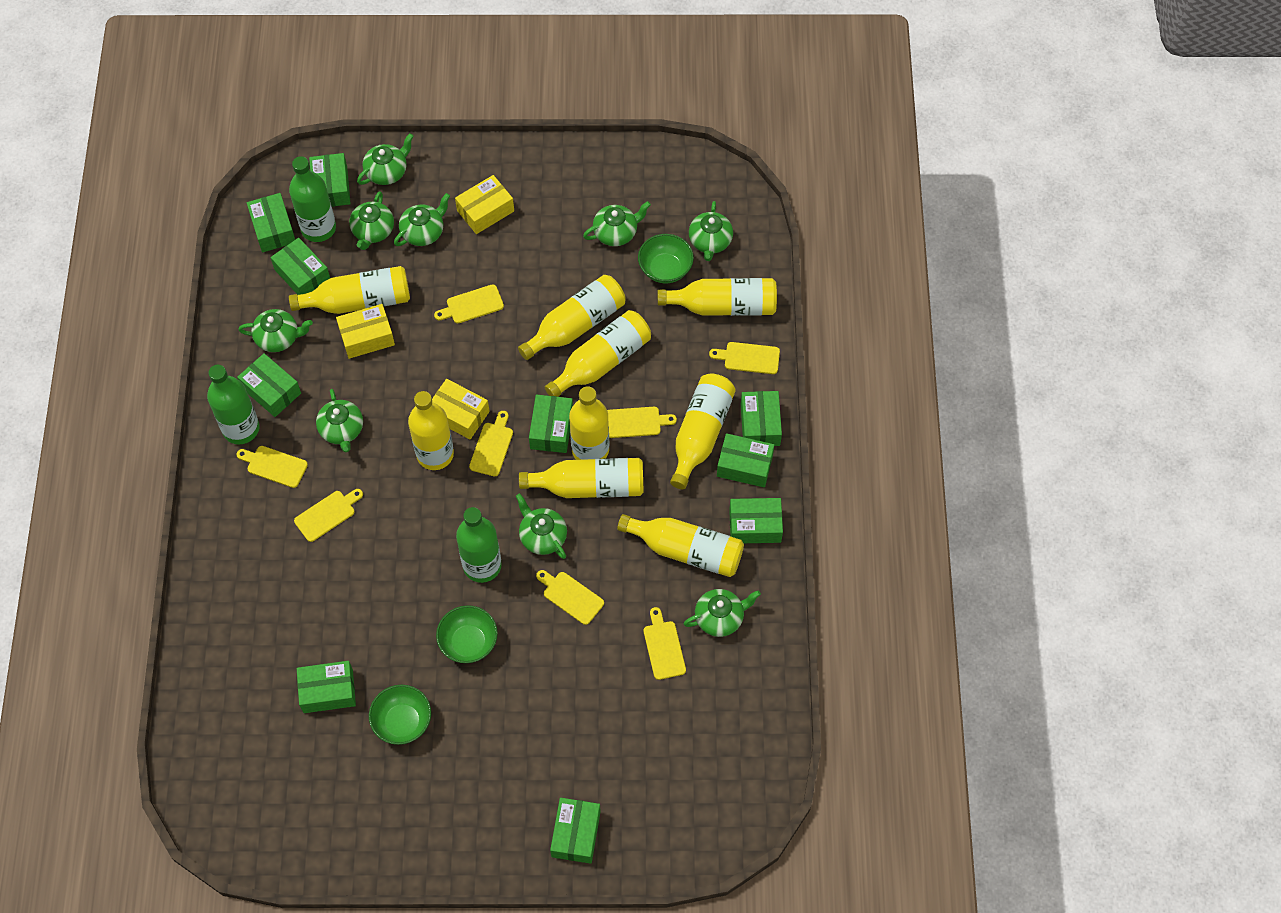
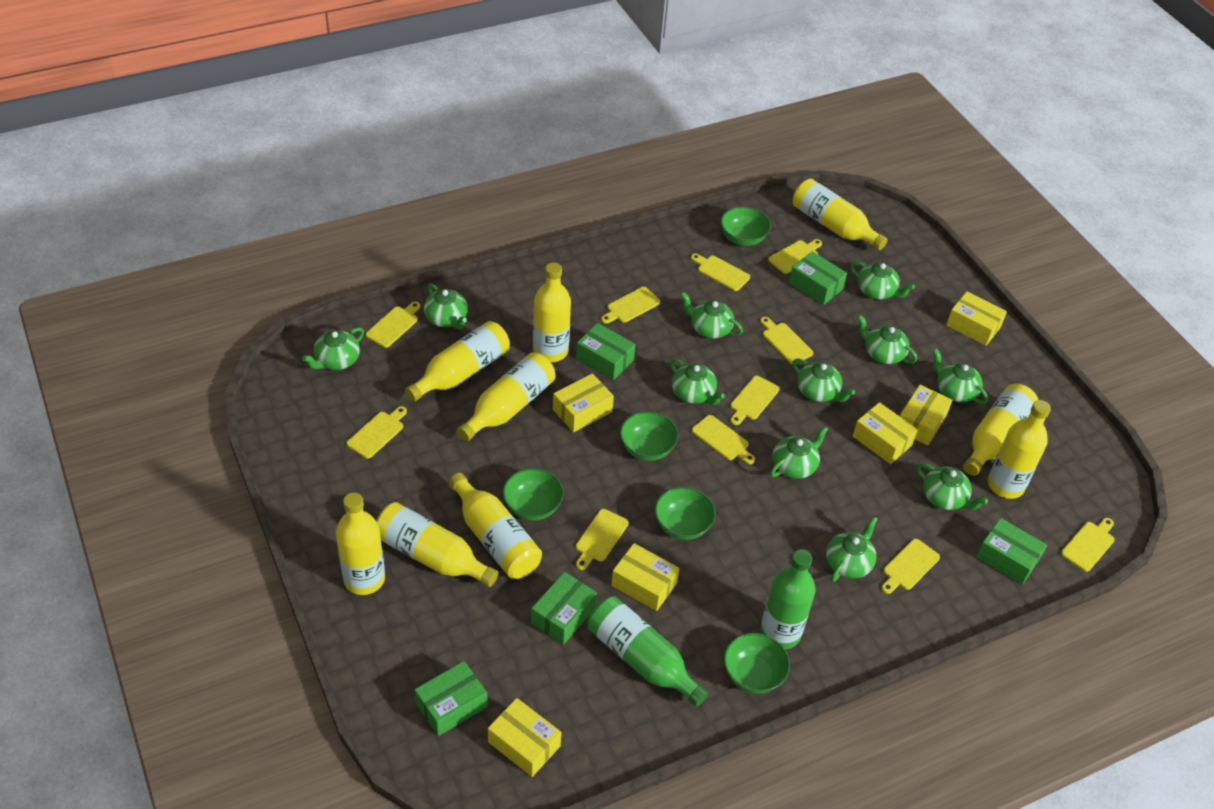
green bottle: [207,365,260,444] [289,156,336,242] [456,507,502,583] = 3 -> [588,596,708,707] [760,549,815,649] = 2
green bowl: [369,685,431,745] [436,605,498,663] [638,234,694,283] = 3 -> [503,468,564,521] [620,411,678,461] [655,487,716,540] [721,207,771,246] [724,633,790,694] = 5
green box: [237,353,301,417] [247,193,295,252] [271,238,330,295] [297,661,356,713] [309,153,351,207] [529,395,573,453] [550,798,601,864] [717,433,774,487] [729,498,783,543] [741,391,782,446] = 10 -> [415,661,488,736] [531,572,597,645] [576,323,635,380] [789,251,847,305] [976,518,1047,585] = 5
green teapot: [239,309,313,352] [316,389,363,452] [349,191,394,250] [357,133,414,185] [394,193,450,246] [516,493,567,559] [583,201,651,246] [684,589,761,637] [689,201,733,261] = 9 -> [303,327,364,370] [424,283,468,330] [670,358,725,405] [681,292,743,339] [770,426,828,479] [792,358,855,402] [826,516,877,582] [850,262,915,299] [857,315,917,364] [917,463,988,510] [933,349,988,404] = 11
yellow box: [336,304,395,359] [432,379,490,439] [455,175,514,234] = 3 -> [488,698,562,777] [553,373,614,432] [611,543,680,611] [853,402,918,464] [900,385,952,446] [946,291,1007,346] = 6
yellow cutting board: [236,446,308,488] [294,489,363,542] [434,284,504,323] [469,411,513,476] [536,570,604,625] [607,407,677,438] [644,607,686,680] [709,342,780,374] = 8 -> [347,406,407,459] [366,302,420,348] [576,509,629,570] [601,287,660,324] [691,254,750,291] [692,415,755,464] [730,376,779,425] [760,317,813,364] [768,239,822,274] [881,539,940,594] [1061,518,1115,572] = 11

